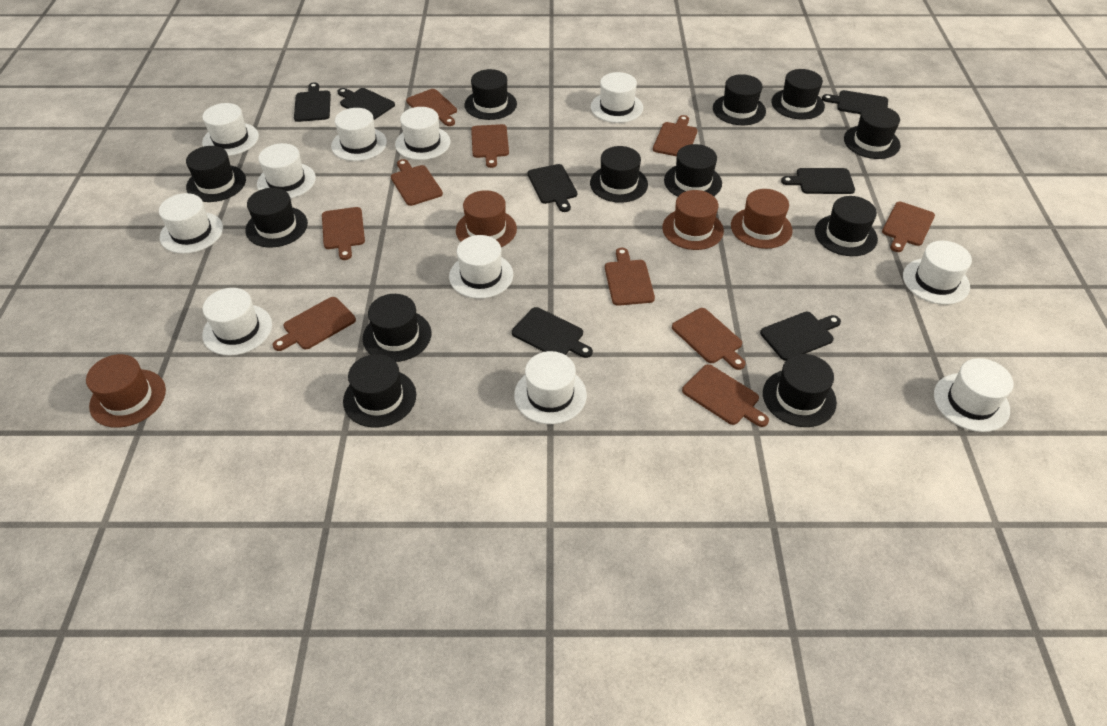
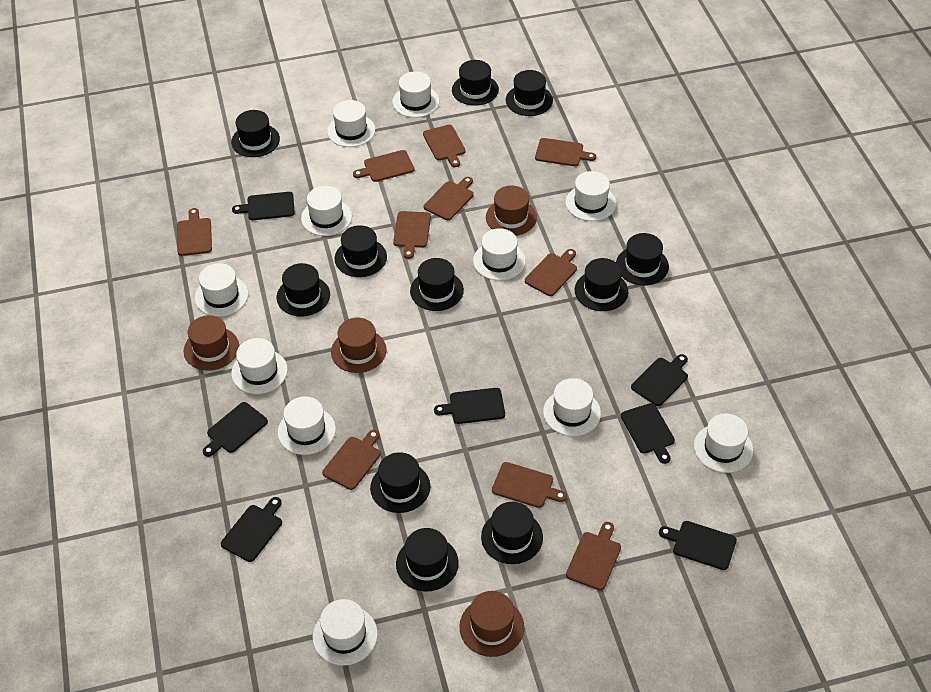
black hat: [186,146,246,202] [245,188,308,248] [343,354,416,428] [363,294,431,362] [465,69,517,120] [590,146,648,203] [664,144,722,197] [713,74,766,125] [763,354,837,427] [771,69,825,119] [815,196,878,256] [844,106,901,159] = 12 -> [231,110,280,157] [277,263,330,317] [335,225,387,277] [370,452,430,513] [396,528,459,591] [410,258,464,311] [452,60,499,106] [481,502,543,564] [506,70,553,116] [575,258,628,311] [616,233,669,285] = 11

